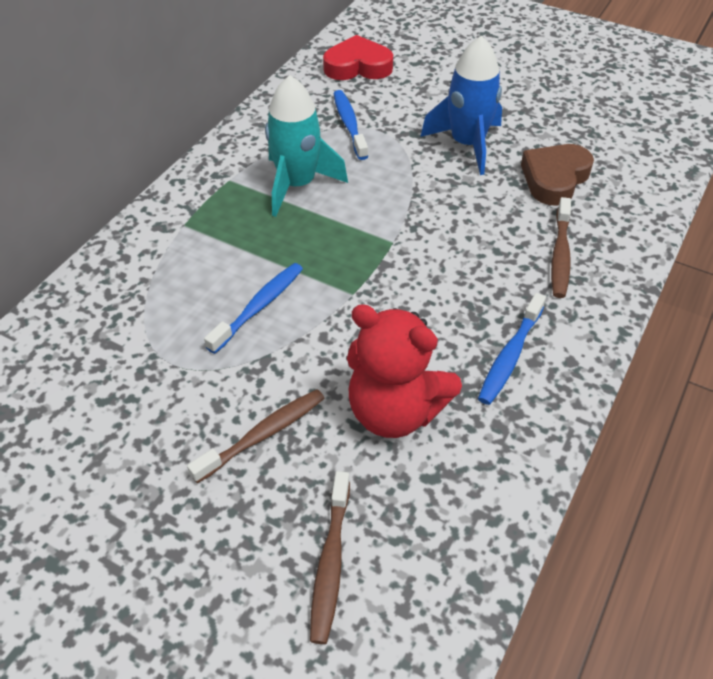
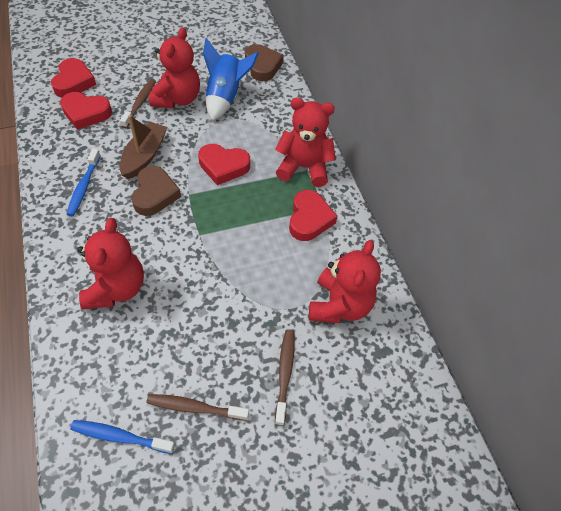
blue toothbrush: [204,263,303,354] [334,90,368,160] [478,293,546,405] = 3 -> [66,149,101,216] [70,420,175,454] = 2
brown boat: none = 0 -> [120,115,167,179] = 1
brown heart: [521,144,594,205] = 1 -> [132,166,181,216] [245,44,283,81] = 2
red heart: [323,35,393,80] = 1 -> [51,58,96,97] [60,92,112,130] [198,144,250,185] [289,190,337,241] = 4
red teddy bear: [347,304,462,438] = 1 -> [77,218,144,309] [149,27,200,109] [275,98,336,187] [309,240,381,323] = 4
turquoise rocket: [265,75,348,217] = 1 -> none = 0

